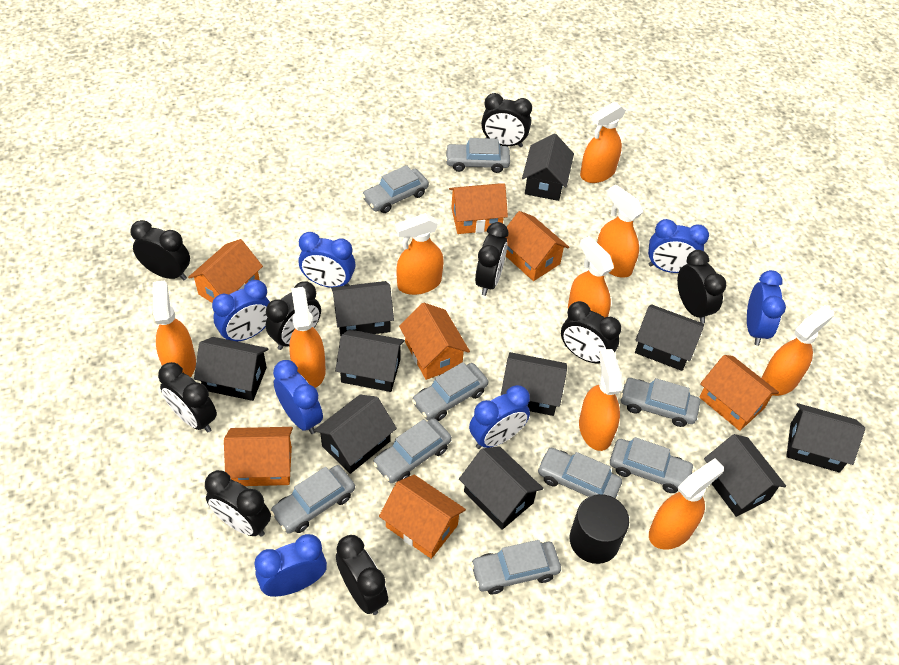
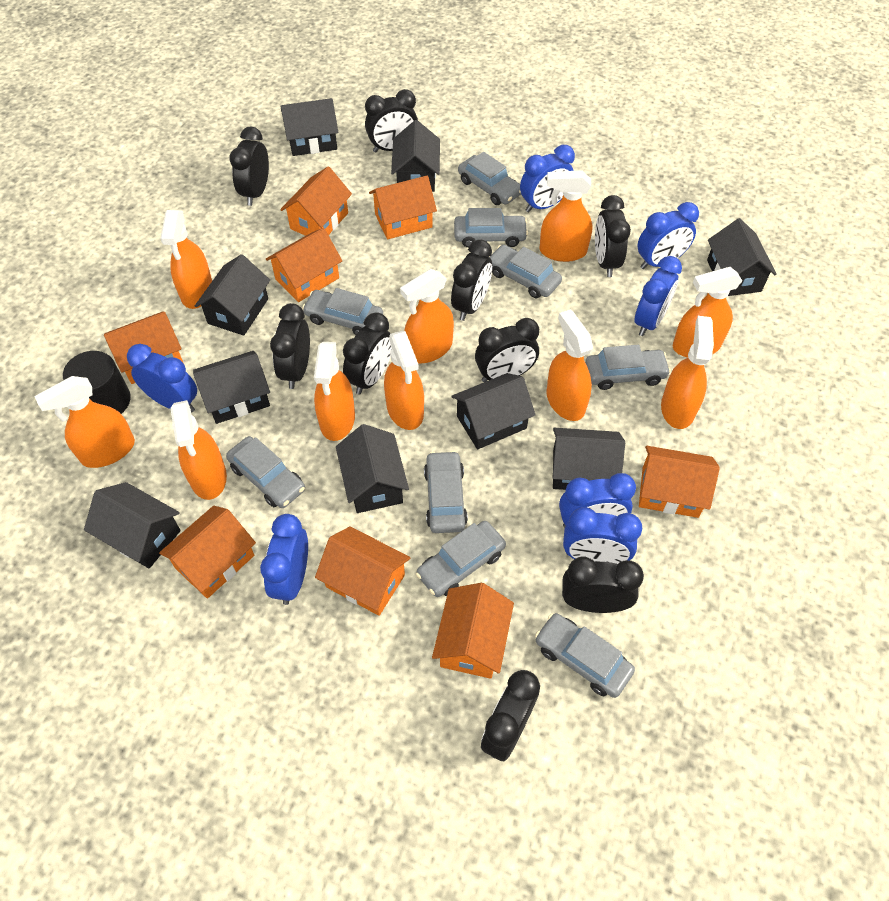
black house: [194,337,269,401] [314,395,397,474] [331,281,394,336] [335,329,405,392] [459,446,544,530] [501,352,567,416] [522,133,574,201] [635,304,704,371] [704,434,786,517] [786,403,865,473] = 10 -> [84,482,181,569] [193,351,270,424] [195,254,270,335] [281,98,338,156] [336,424,409,513] [391,120,440,192] [451,373,536,449] [552,428,625,490] [707,218,777,296] = 9
orange house: [188,239,263,303] [224,427,293,486] [379,475,466,559] [399,303,470,380] [449,184,508,234] [506,211,569,281] [699,355,779,431] = 7 -> [104,311,183,384] [159,506,256,599] [266,228,342,302] [280,167,352,236] [315,526,410,616] [369,176,437,239] [432,583,514,679] [639,446,720,518] = 8
orange spray bottle: [153,281,196,377] [289,287,326,388] [395,213,444,295] [568,236,614,317] [579,349,623,451] [580,102,626,183] [597,185,643,278] [649,458,724,550] [762,305,834,396] = 9 -> [34,376,135,468] [160,210,212,309] [170,400,227,500] [314,342,355,441] [384,331,424,430] [400,269,454,363] [540,170,593,262] [546,309,593,421] [661,316,714,429] [673,267,742,358] = 10

